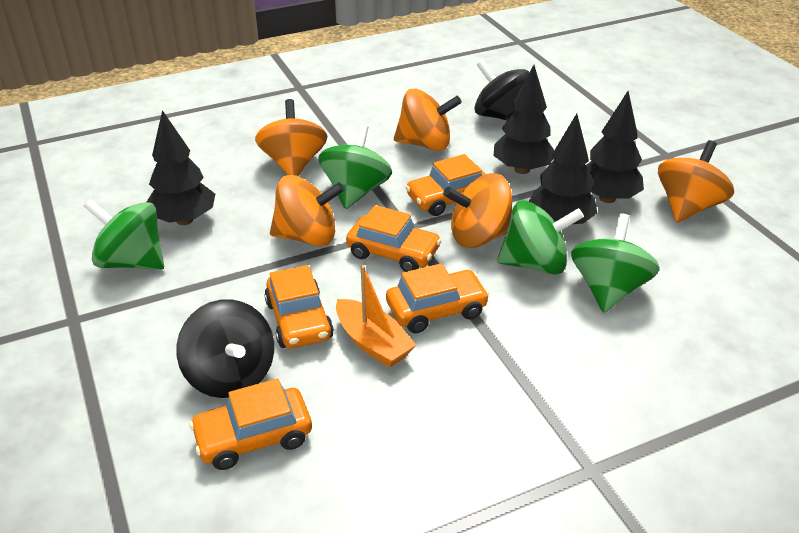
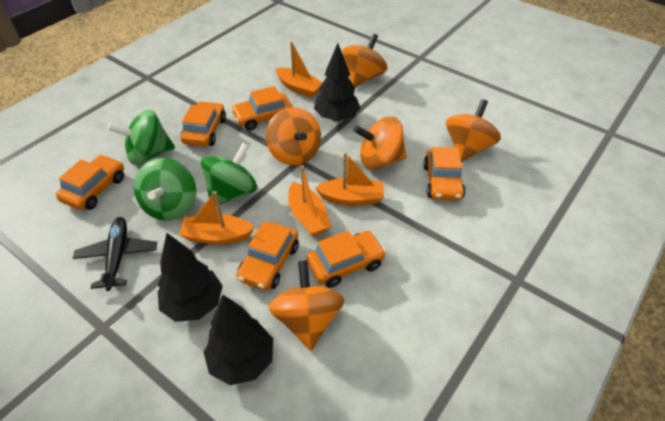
black plane: none = 0 -> [73,217,157,291] = 1
black spinning top: [176,299,274,398] [474,60,529,121] = 2 -> none = 0
black tree: [147,110,215,225] [494,65,554,174] [529,113,597,224] [586,91,644,203] = 4 -> [158,233,223,322] [203,295,273,385] [314,43,360,122] = 3
green spinning top: [84,199,164,270] [318,124,392,209] [497,200,584,275] [571,214,660,313] = 4 -> [108,110,175,165] [134,158,196,221] [201,143,257,205] = 3
orange boat: [336,265,416,367] = 1 -> [179,191,255,245] [276,41,323,98] [288,165,332,237] [315,152,384,206] = 4
orange car: [190,378,312,470] [264,265,334,348] [346,205,442,272] [386,263,489,333] [405,154,486,216] = 5 -> [56,155,124,210] [180,101,226,146] [231,86,293,131] [237,222,299,290] [307,231,386,288] [423,147,466,200] = 6

